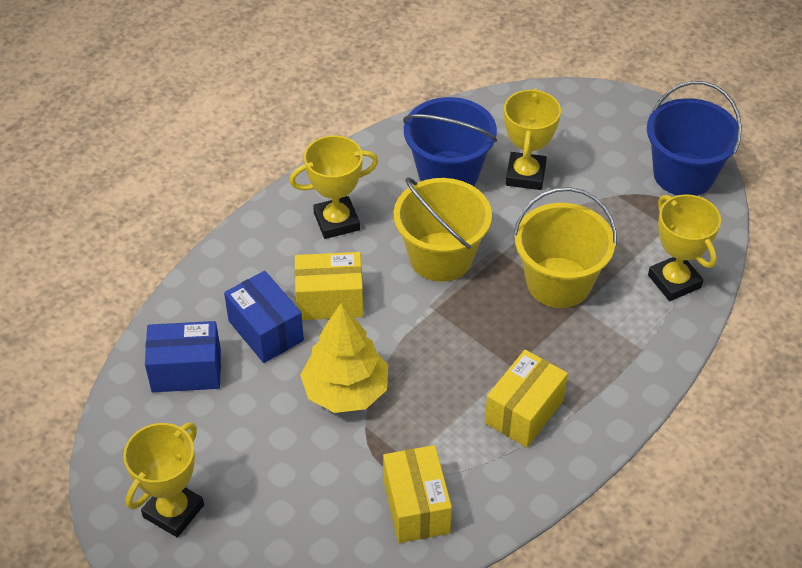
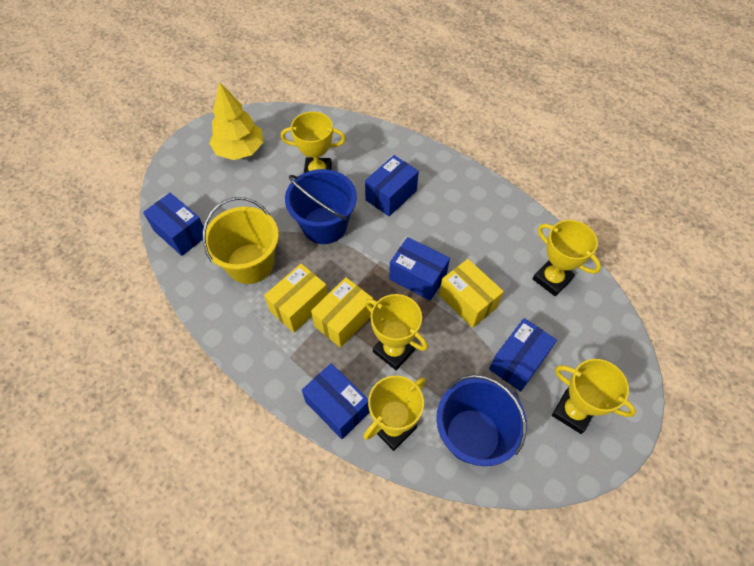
blue box: [145,321,221,392] [224,271,304,363] = 2 -> [143,193,204,256] [302,363,370,439] [365,155,419,216] [389,237,450,301] [489,318,557,392] = 5
yellow bucket: [394,177,492,282] [513,187,617,308] = 2 -> [203,197,279,284] = 1
yellow trophy: [123,422,204,538] [289,135,378,239] [504,88,561,190] [648,194,721,301] = 4 -> [281,112,346,173] [364,376,426,451] [365,294,428,370] [533,220,601,296] [552,359,636,434] = 5

